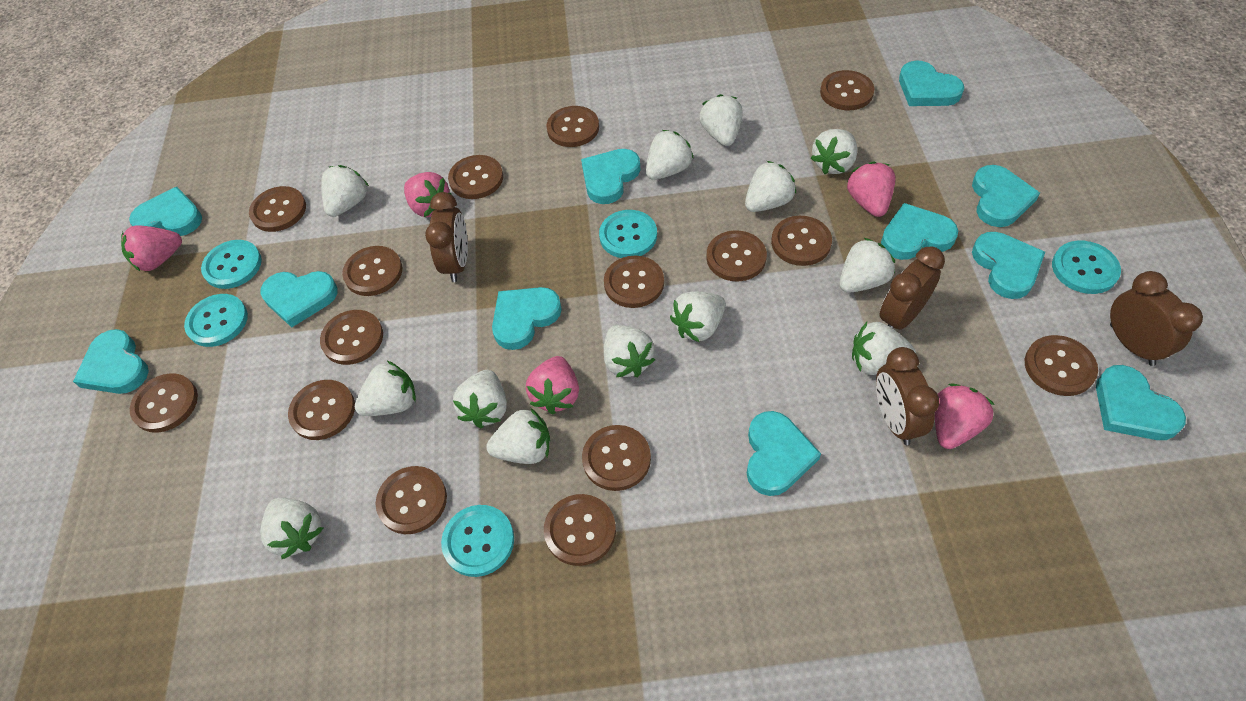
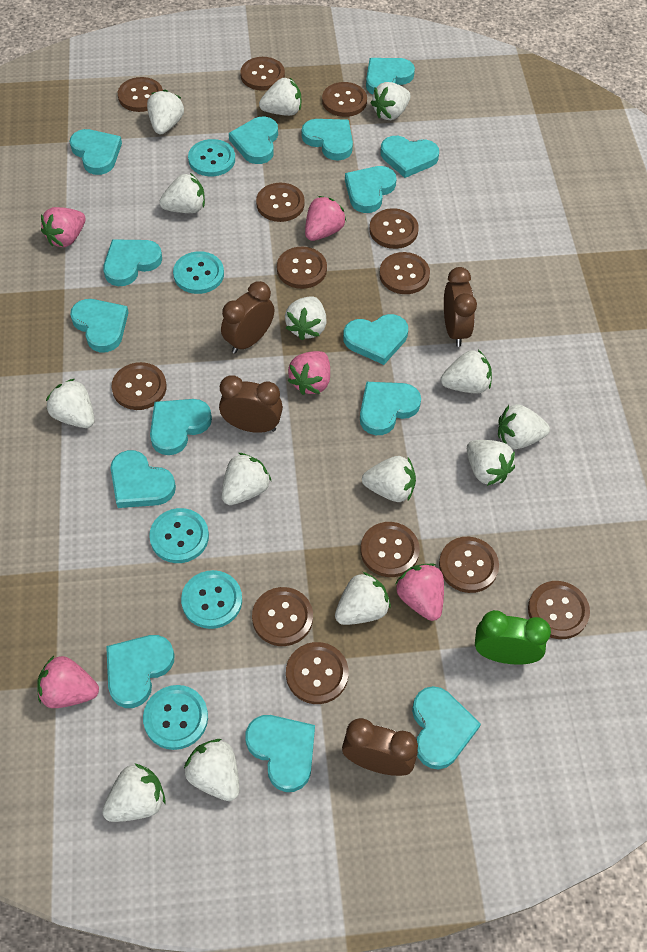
brown button: [130,373,198,433] [249,186,306,232] [288,380,355,440] [320,310,383,365] [342,246,402,296] [376,466,447,534] [448,155,503,199] [544,494,616,566] [546,106,599,147] [582,425,651,491] [604,256,664,308] [706,230,767,281] [771,216,832,266] [820,70,874,110] [1025,335,1098,396] = 15 -> [112,362,167,410] [118,77,163,112] [240,57,285,91] [252,587,313,646] [256,183,305,222] [277,247,327,289] [286,642,349,704] [322,82,367,117] [360,522,420,577] [369,208,419,249] [379,252,430,294] [439,537,499,593] [528,581,590,639] = 13
green clock: none = 0 -> [475,610,551,665] = 1
turquoise heart: [73,329,149,394] [129,187,202,236] [260,271,338,327] [492,287,562,350] [581,149,641,204] [747,411,821,496] [881,203,958,260] [899,61,964,106] [972,165,1040,227] [972,232,1045,299] [1096,365,1186,440] = 11 -> [70,129,122,175] [70,299,129,352] [103,239,162,286] [106,635,174,708] [110,450,176,508] [150,399,212,455] [229,117,278,164] [245,715,315,792] [302,119,353,161] [343,314,408,365] [345,166,397,213] [360,382,421,435] [366,58,415,95] [381,136,439,178] [412,686,481,769] = 15
white strawberry: [260,498,323,559] [321,165,369,217] [355,361,416,416] [453,370,507,428] [486,408,550,464] [604,325,655,377] [646,130,694,180] [670,291,726,343] [699,94,743,146] [745,161,796,212] [811,129,857,174] [839,238,895,293] [852,322,916,375] = 13 -> [46,379,95,428] [102,763,166,822] [147,90,184,134] [159,173,205,213] [184,739,239,801] [222,453,271,505] [259,78,301,116] [285,296,327,340] [335,572,391,625] [362,456,416,502] [371,82,411,120] [441,350,492,394] [467,440,515,486] [498,404,550,449] = 14

